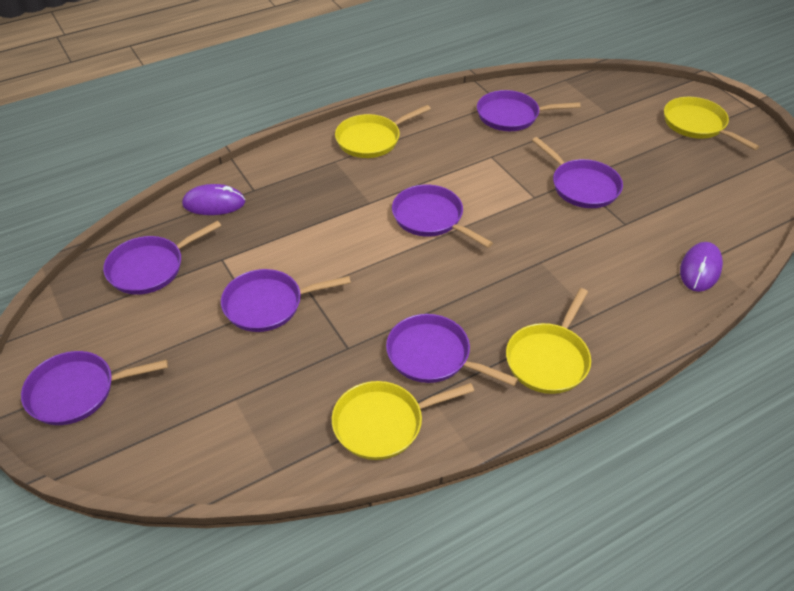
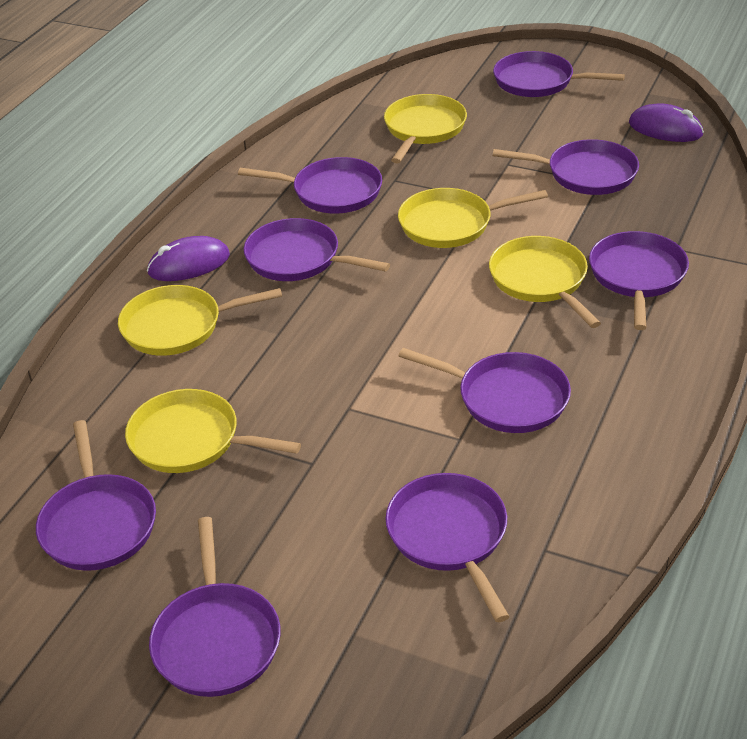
purple pan: [21,351,168,425] [103,221,221,295] [221,269,351,332] [386,314,518,386] [392,185,493,248] [477,90,581,131] [532,137,623,208] = 7 -> [36,420,156,571] [149,517,281,697] [238,157,382,214] [244,218,390,281] [386,473,510,622] [399,348,571,433] [493,51,625,97] [493,139,639,195] [589,231,689,330] = 9
yellow pan: [332,381,474,460] [335,105,431,158] [506,288,591,394] [664,97,760,150] = 4 -> [118,285,282,356] [125,389,301,473] [384,94,467,164] [398,188,548,248] [489,236,601,328] = 5

